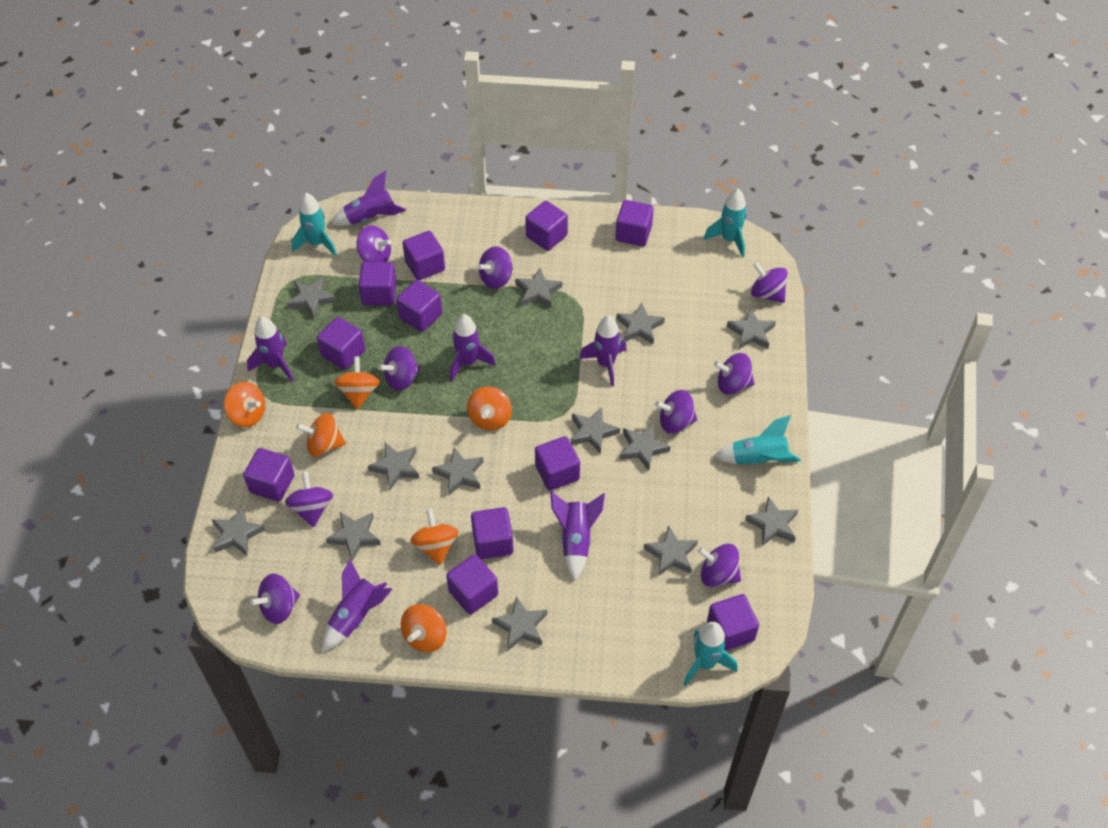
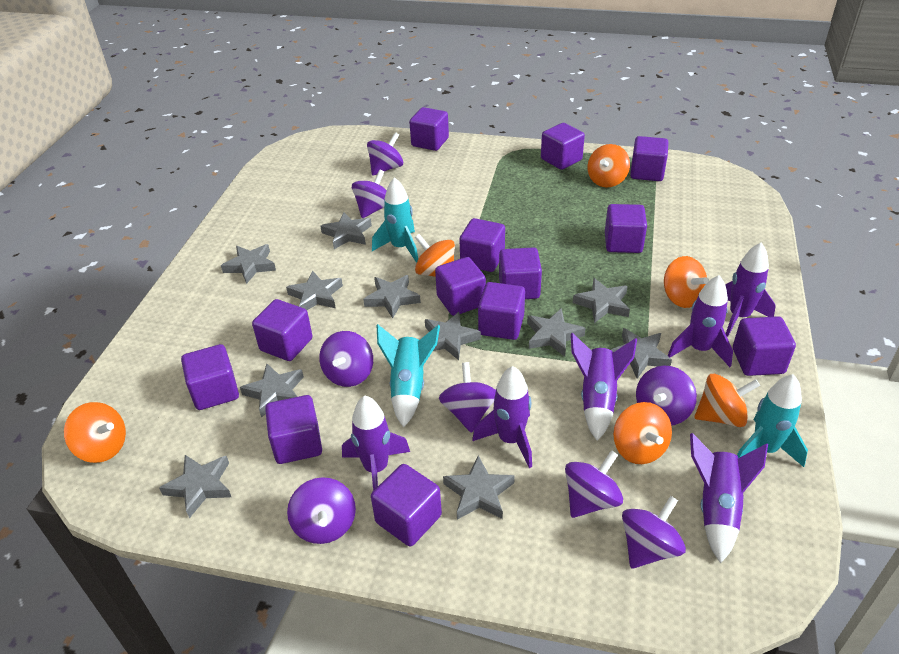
grey star: [212,506,265,556] [287,277,336,318] [326,512,381,561] [368,443,419,490] [432,447,484,495] [492,596,547,650] [515,268,562,308] [571,407,620,454] [616,303,665,344] [620,424,671,470] [644,525,698,576] [727,308,776,349] [745,496,798,546] = 13 -> [159,455,231,518] [221,244,276,284] [240,363,304,418] [286,270,343,310] [321,212,372,249] [363,275,421,318] [425,312,481,360] [443,456,515,520] [527,308,585,357] [573,278,630,323] [611,328,672,379] = 11
purple cube: [243,448,295,502] [317,317,365,370] [359,262,397,306] [396,280,442,332] [402,231,445,280] [446,554,498,615] [471,507,514,559] [525,201,568,251] [535,436,580,491] [616,200,654,247] [707,594,759,651] = 11 -> [181,344,239,410] [252,299,312,361] [265,395,322,464] [371,464,442,546] [410,107,449,151] [435,257,486,316] [459,218,505,272] [478,282,525,340] [499,247,542,299] [541,123,585,170] [605,204,647,253] [630,136,668,181] [733,316,796,376] = 13
purple spinning top: [250,574,300,624] [285,471,333,527] [357,225,391,262] [378,346,420,391] [477,246,513,289] [655,390,697,434] [698,544,741,587] [714,353,755,395] [751,262,788,303] = 9 -> [287,477,356,544] [319,331,373,387] [352,170,387,218] [367,132,403,176] [439,362,496,433] [565,450,623,518] [622,496,686,569] [636,366,697,425] = 8
turquoise rocket: [291,193,337,257] [684,622,738,686] [704,189,747,258] [714,415,801,465] = 4 -> [372,177,418,263] [376,324,440,428] [737,374,808,467] = 3

